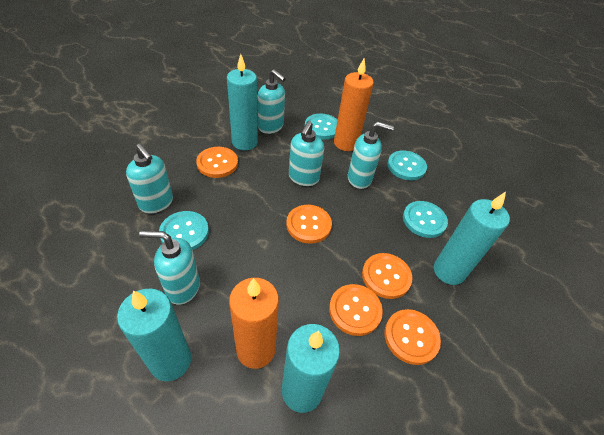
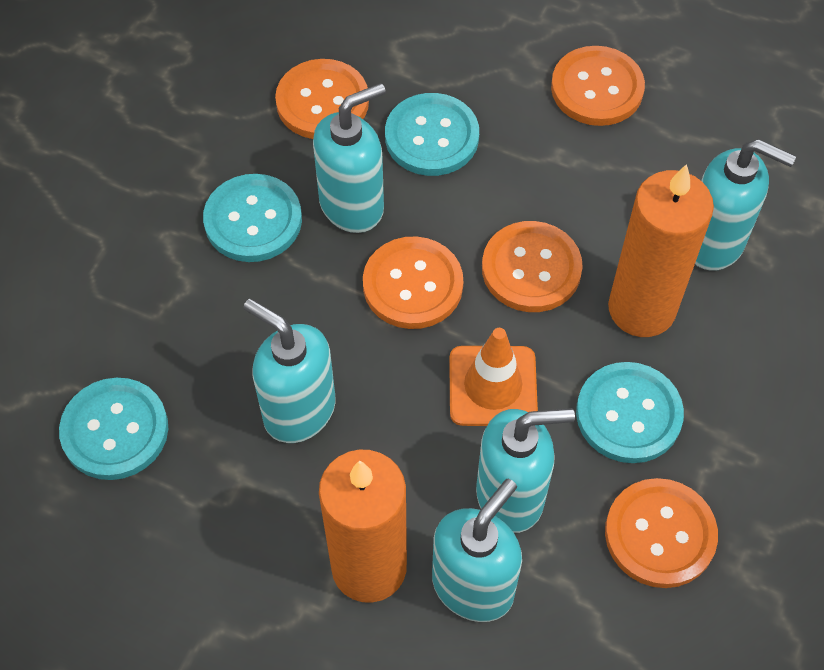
orange traffic cone: none = 0 -> [449,328,538,426] = 1
turquoise candle: [117,288,191,381] [227,54,258,150] [282,324,340,413] [434,192,510,285] = 4 -> none = 0

